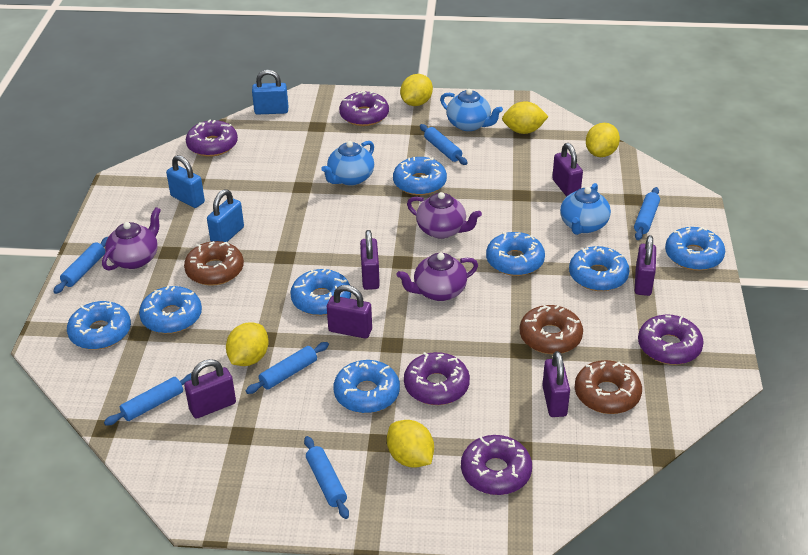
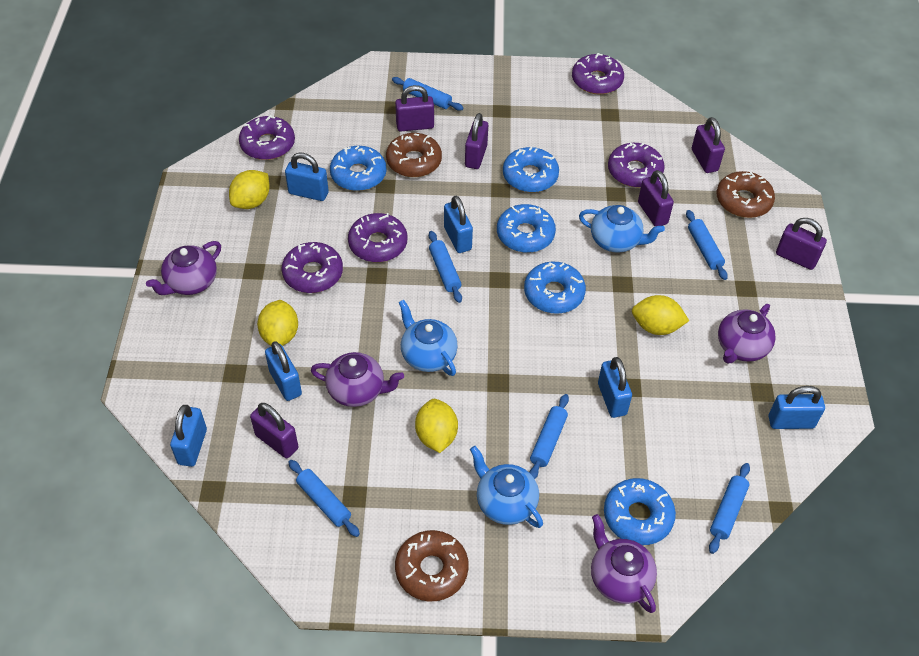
blue donut: [67,301,131,350] [139,286,202,334] [290,269,351,315] [333,360,400,413] [393,157,447,195] [486,232,545,276] [569,246,630,291] [665,227,725,271] = 8 -> [330,146,387,191] [497,204,556,253] [503,147,559,192] [524,262,586,314] [604,478,676,545] = 5
blue padlock: [166,155,205,208] [207,189,244,242] [252,70,288,115] = 3 -> [170,405,207,467] [265,341,302,401] [285,153,329,201] [444,196,473,253] [598,357,632,418] [769,386,825,429] = 6
purple teapot: [102,207,161,270] [397,253,478,301] [407,192,482,239] = 3 -> [146,241,221,295] [311,352,404,407] [591,514,657,613] [718,304,776,364] = 4
yellow lemon: [226,322,269,366] [387,420,434,468] [400,74,433,106] [502,101,549,134] [586,123,620,157] = 5 -> [229,170,270,209] [257,300,298,346] [415,399,458,453] [632,295,689,335] = 4

